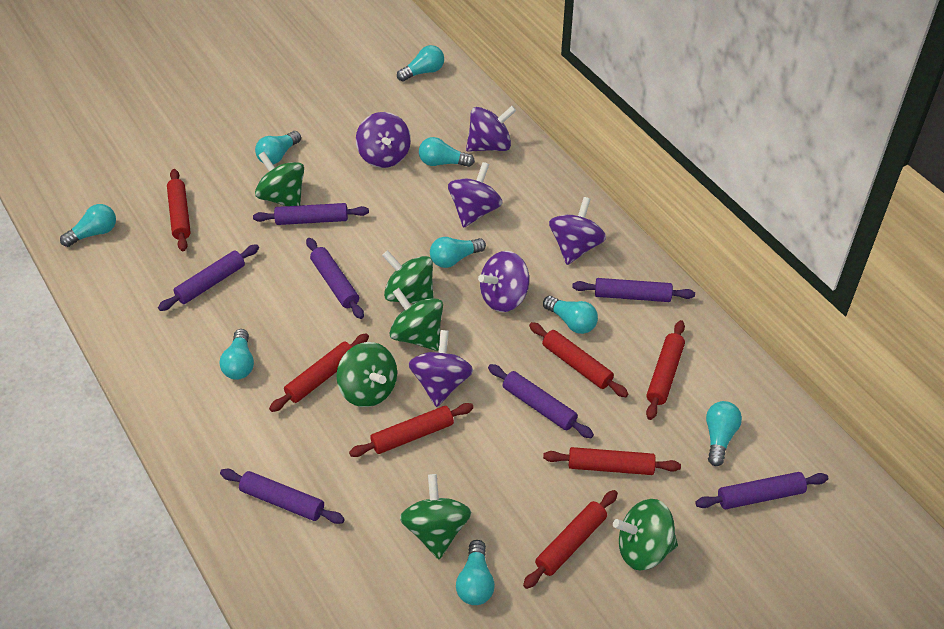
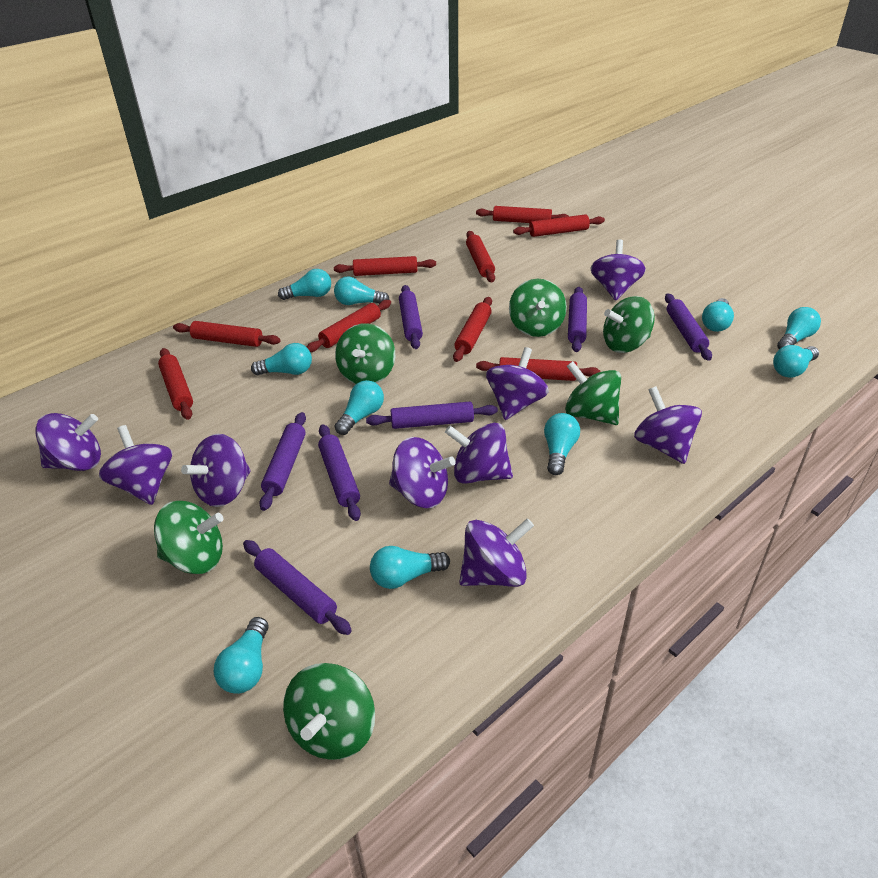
purple spinning top: [356,112,411,168] [408,330,473,407] [448,162,503,228] [466,106,516,152] [478,251,529,312] [549,197,606,265] = 6 -> [35,413,101,471] [99,425,172,505] [181,434,251,507] [389,437,455,508] [445,423,513,484] [459,518,534,587] [486,347,549,420] [591,240,646,301] [634,386,702,464] = 9
red rolling pin: [167,169,191,251] [269,333,369,412] [349,403,474,457] [523,490,618,589] [529,322,628,397] [543,447,681,475] [646,320,685,420] = 7 -> [158,348,193,420] [173,321,280,347] [307,300,391,352] [334,256,436,276] [453,297,492,362] [466,231,495,282] [476,206,569,223] [476,357,601,381] [513,214,605,237] = 9
turquoise light bulb: [60,204,116,247] [220,329,254,380] [255,131,301,164] [397,45,444,81] [419,137,475,167] [430,237,486,268] [456,540,495,605] [543,296,598,334] [706,401,742,466] = 9 -> [214,617,268,694] [251,343,312,375] [278,269,331,300] [334,277,390,305] [334,380,384,435] [370,546,450,589] [544,413,580,475] [702,298,734,332] [773,345,819,378] [777,307,821,349] = 10

